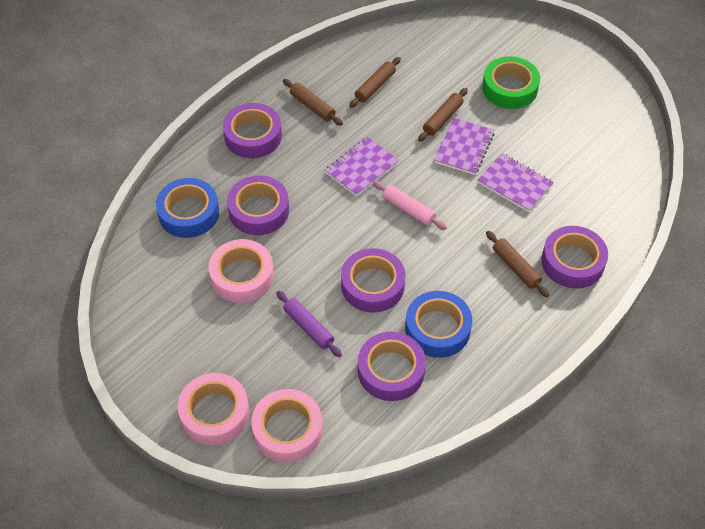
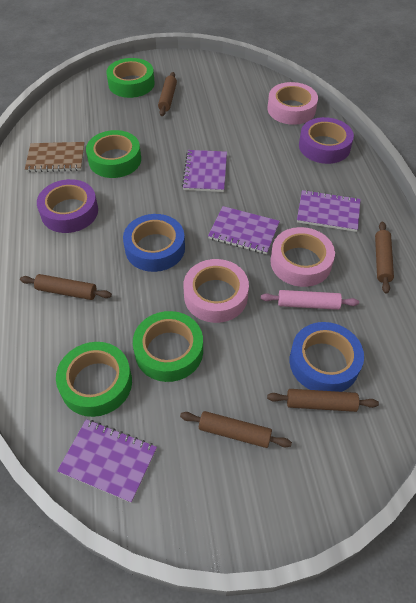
brown notebook: none = 0 -> [25,142,85,172] = 1
brown rolling pin: [283,79,343,126] [349,57,401,108] [418,88,468,141] [486,231,549,297] = 4 -> [20,274,112,300] [158,72,177,116] [180,411,292,448] [267,389,379,412] [375,222,394,294] = 5
green tape: [482,56,540,109] = 1 -> [56,342,132,417] [86,130,141,178] [106,58,155,98] [133,311,203,382] = 4
purple notebook: [325,137,399,197] [434,118,495,175] [477,153,554,212] = 3 -> [57,419,157,503] [182,150,227,192] [208,206,280,254] [297,190,361,232] = 4
purple rolling pin: [276,291,342,357] = 1 -> none = 0
purple tape: [223,103,282,158] [227,176,289,235] [341,248,406,313] [358,332,426,401] [541,226,608,289] = 5 -> [37,179,98,233] [299,117,354,164] = 2

